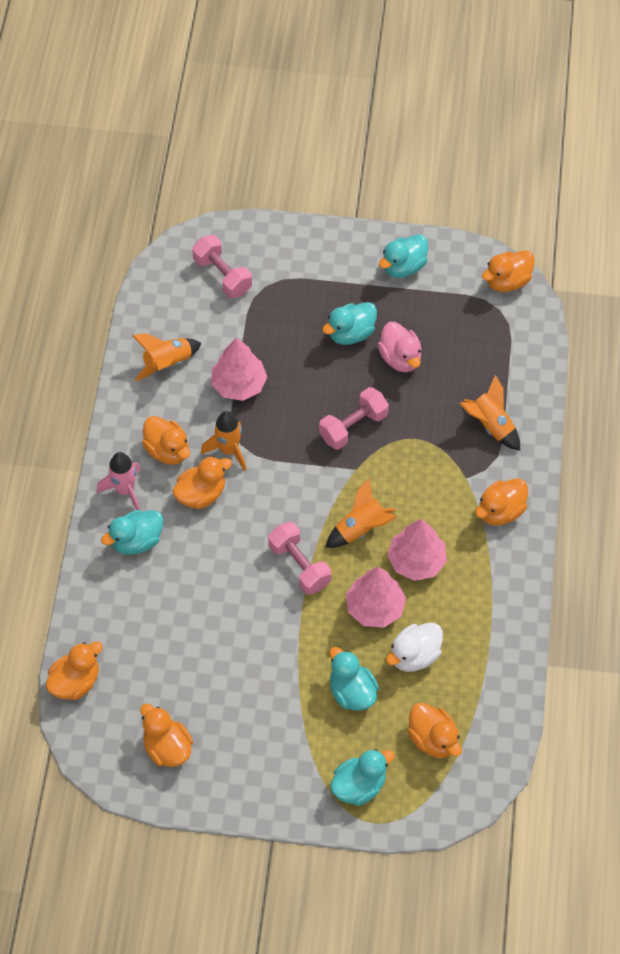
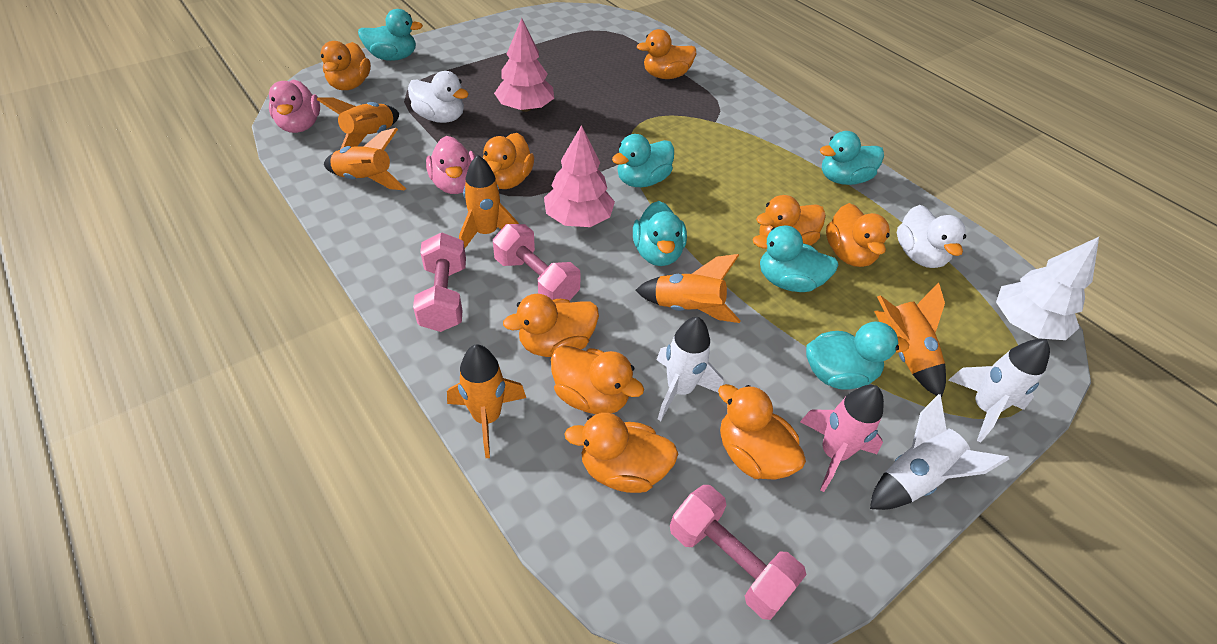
orange duck: [46,642,103,700] [140,703,193,767] [142,416,190,465] [172,456,232,509] [407,703,462,758] [475,478,528,526] [482,250,535,292] = 7 -> [321,41,371,90] [483,133,534,189] [503,294,599,357] [551,345,644,414] [564,413,678,493] [637,29,696,79] [718,384,806,480] [756,195,826,246] [826,203,890,267] = 9
orange rocket: [132,333,202,381] [201,411,246,471] [325,479,397,548] [459,375,520,451] = 4 -> [317,98,399,150] [324,128,406,190] [447,344,526,458] [459,155,519,248] [636,254,741,323] [874,282,946,398] = 6
pink duck: [378,322,422,372] = 1 -> [269,79,320,133] [426,136,475,194] = 2
pink tree: [211,337,267,401] [346,567,406,628] [387,519,447,581] = 3 -> [494,18,554,112] [544,125,615,227] = 2
turquoise duck: [101,510,163,555] [322,302,377,345] [329,647,379,711] [330,749,394,806] [379,234,428,278] = 5 -> [358,9,423,61] [612,134,674,187] [633,201,687,266] [752,225,839,292] [806,321,909,390] [820,131,884,185] = 6
white duck: [386,623,443,672] = 1 -> [408,71,469,123] [897,205,966,268] = 2
white rocket: none = 0 -> [657,317,724,421] [870,394,1009,510] [948,339,1050,442] = 3
white tree: none = 0 -> [996,237,1099,340] = 1

